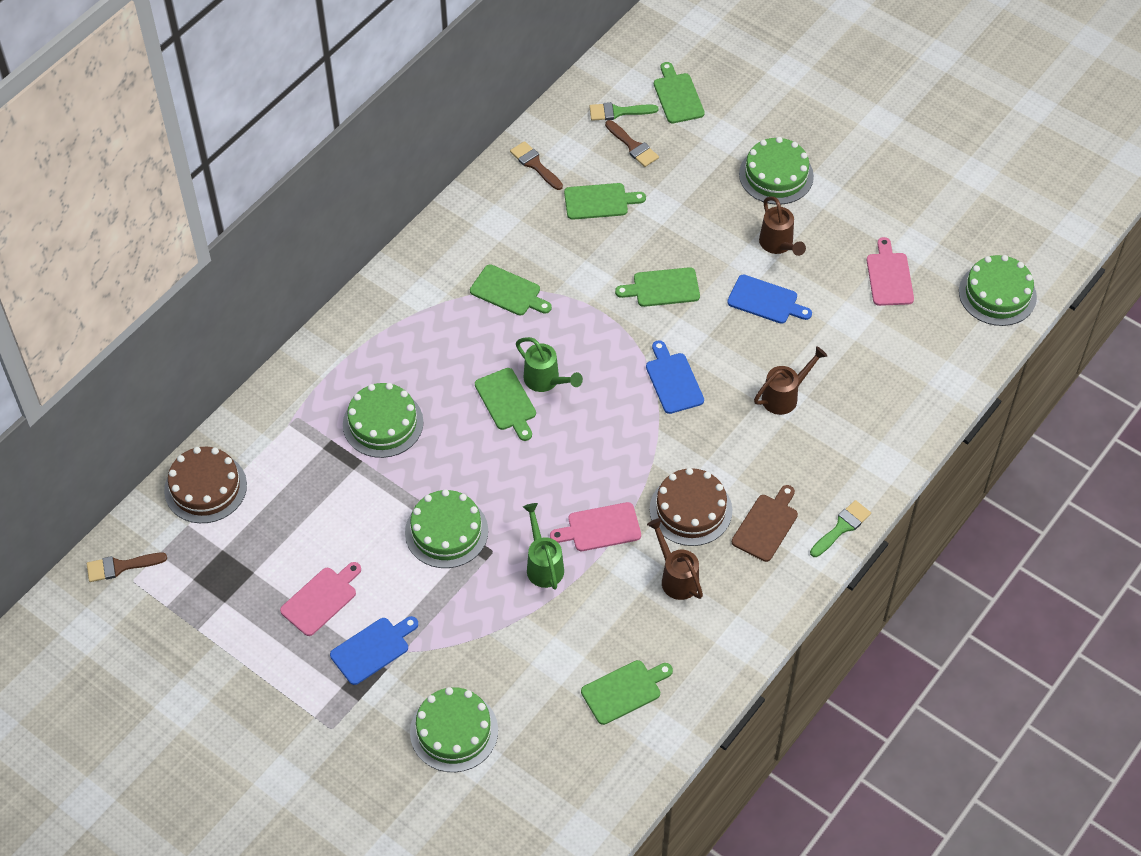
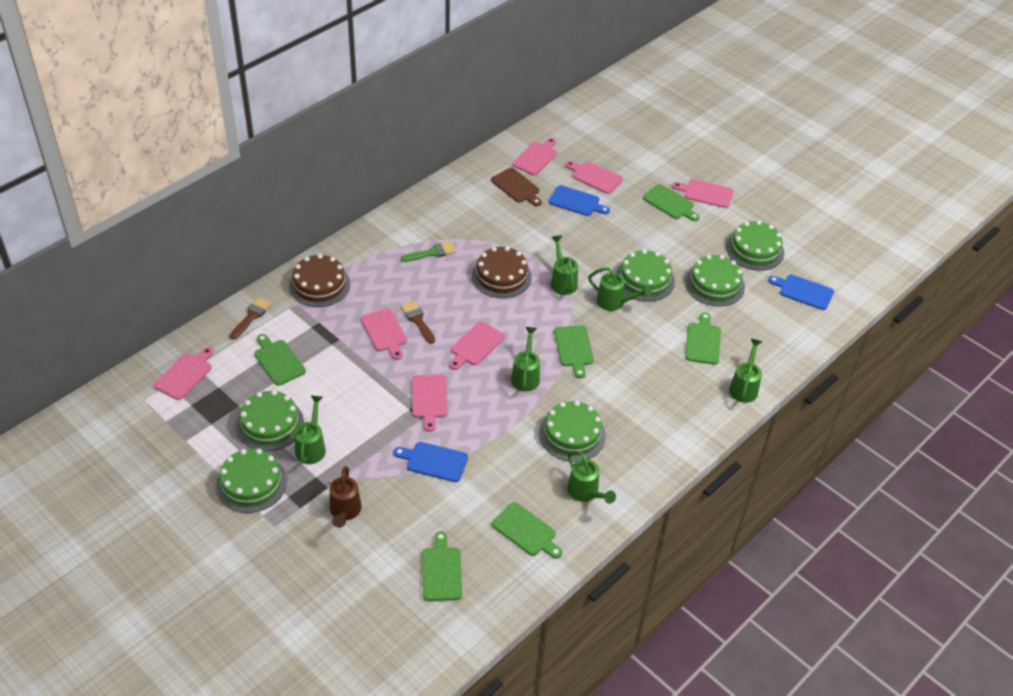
brown brush: [87,553,167,582] [510,141,563,190] [605,120,659,167] = 3 -> [230,297,272,339] [401,301,435,344] = 2
brown watering can: [647,518,703,600] [754,346,827,415] [759,196,806,256] = 3 -> [330,466,361,528] = 1
green brush: [589,102,658,121] [810,500,871,557] = 2 -> [401,241,456,262] = 1
green cake: [343,383,423,458] [405,489,488,568] [410,687,498,772] [739,137,814,204] [959,255,1037,326] = 5 -> [216,449,287,513] [236,390,304,451] [539,401,606,462] [616,249,675,302] [685,255,745,306] [726,220,784,271] = 6
green watering can: [516,337,583,392] [523,503,564,590] = 2 -> [294,395,326,464] [511,327,540,391] [551,235,578,295] [568,451,616,504] [588,267,651,311] [729,339,762,403] = 6
pink cutting board: [280,562,361,636] [550,502,641,551] [867,237,914,306] = 3 -> [154,347,213,400] [361,308,407,360] [412,375,447,432] [449,322,505,370] [512,138,557,175] [565,161,623,194] [672,179,733,208] = 7

